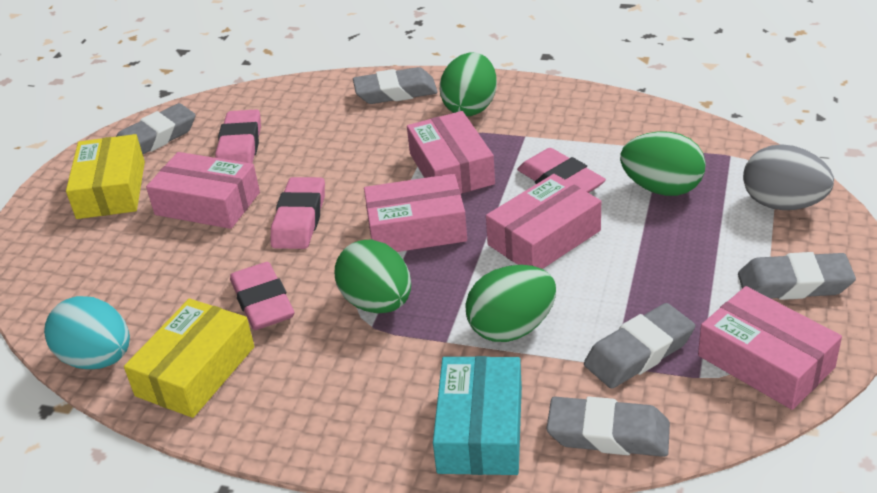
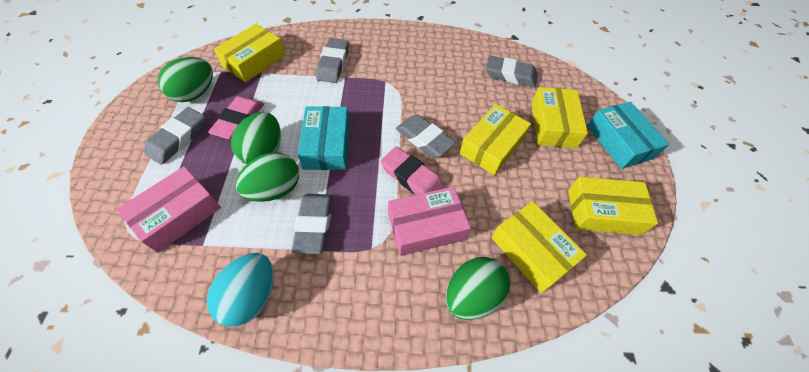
grey egg: [743,144,834,210] = 1 -> none = 0
pink box: [146,152,260,229] [364,174,467,252] [407,111,495,194] [486,174,601,269] [698,286,842,410] = 5 -> [117,166,221,253] [388,187,471,256] = 2
pink eraser: [215,109,261,164] [230,262,294,330] [271,177,325,249] [517,148,606,193] = 4 -> [208,96,264,140] [380,146,445,195] = 2
turquoise box: [433,356,522,475] = 1 -> [298,106,350,170] [587,102,669,169] = 2
yellow box: [66,134,145,219] [124,298,254,418] = 2 -> [214,24,285,82] [460,104,531,175] [491,201,587,293] [531,87,588,148] [568,177,658,235] = 5

